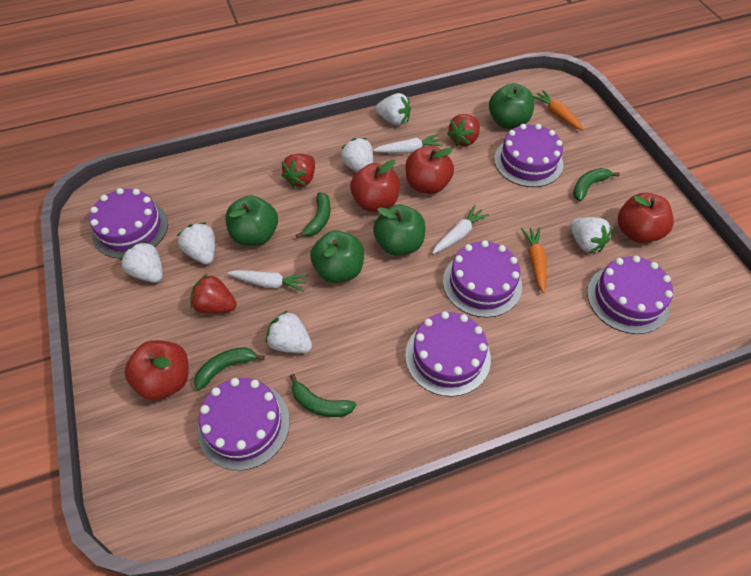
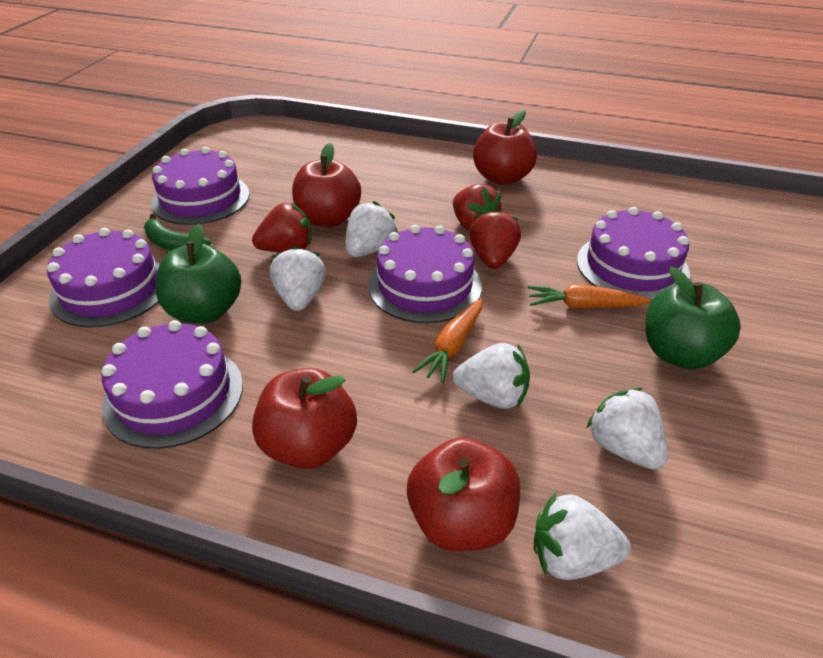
green apple: [225,195,278,246] [310,230,364,283] [373,205,425,256] [489,83,535,129] = 4 -> [155,224,241,323] [646,267,741,369] = 2
green banana: [194,347,265,390] [290,374,356,417] [296,192,331,238] [573,168,620,201] = 4 -> [144,214,211,250] = 1
purple cake: [89,188,168,259] [198,378,290,470] [405,311,491,397] [443,240,522,318] [494,124,563,187] [587,256,673,334] = 6 -> [47,228,160,328] [102,320,243,449] [151,147,249,225] [368,225,482,323] [577,207,690,299] = 5
white carrot: [227,270,308,292] [373,134,443,153] [432,205,489,254] = 3 -> none = 0
white strawberry: [120,241,163,283] [177,222,215,265] [266,310,312,353] [340,138,373,172] [375,93,411,126] [570,217,613,253] = 6 -> [270,246,326,311] [345,201,398,257] [453,343,530,409] [534,493,631,580] [586,388,668,470] = 5

